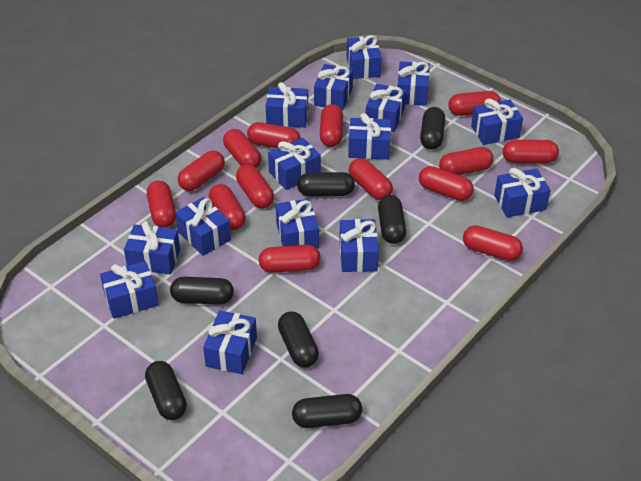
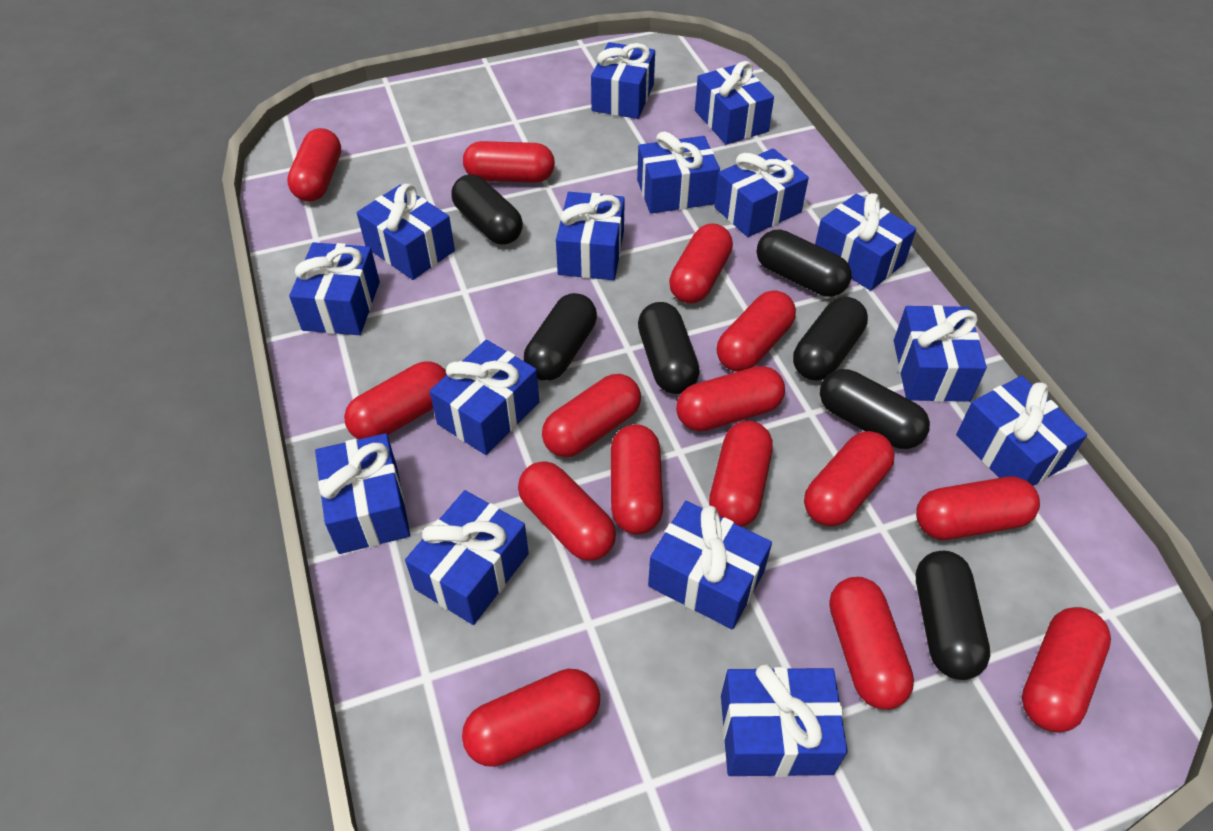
red capsule: [147,181,176,228] [178,151,225,191] [209,184,246,230] [223,129,261,168] [236,164,274,208] [247,122,301,148] [259,245,320,273] [320,104,343,147] [349,158,393,200] [419,166,474,201] [439,147,493,175] [448,91,501,116] [463,225,523,261] [503,140,559,163] = 14 -> [287,128,341,202] [344,361,447,439] [462,669,600,767] [463,141,555,183] [518,461,616,561] [542,374,641,457] [611,424,663,534] [669,223,733,304] [676,366,785,431] [709,421,773,527] [717,290,796,372] [804,431,895,526] [829,577,914,710] [916,477,1040,540] [1022,607,1111,732] = 15

